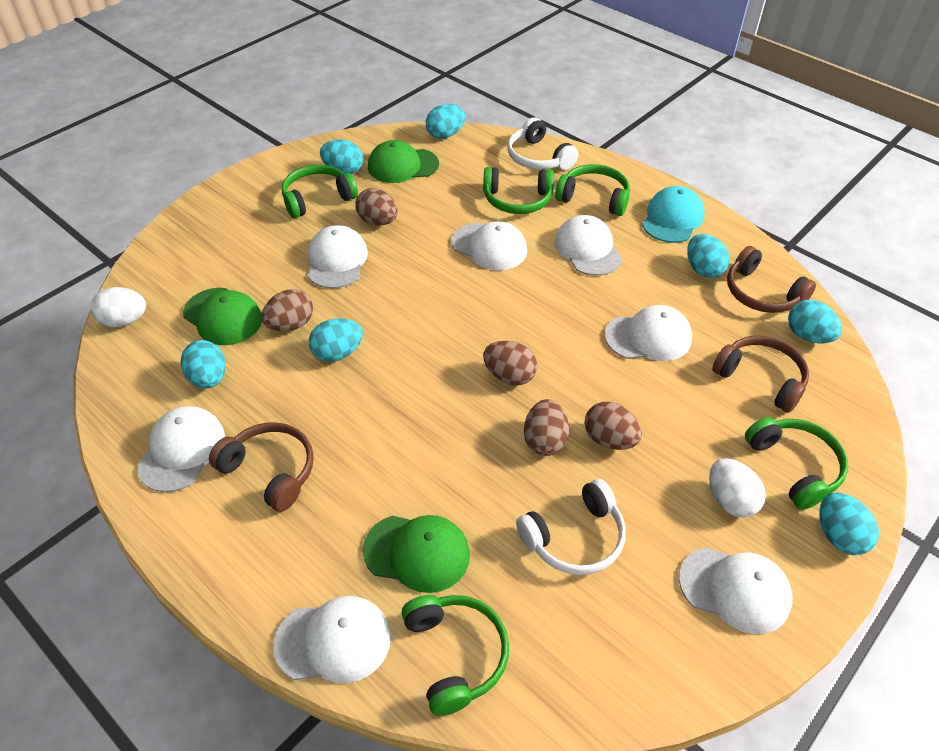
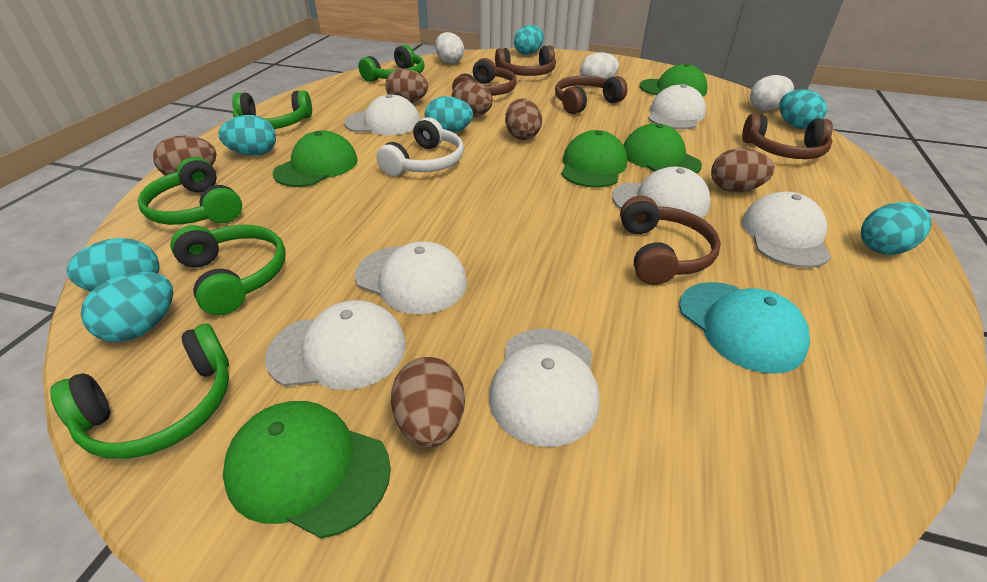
brown egg: [262,289,313,331] [355,188,398,226] [483,341,537,386] [524,399,569,456] [584,402,642,450] = 5 -> [153,136,217,176] [385,69,428,103] [391,357,465,448] [451,80,493,117] [505,98,542,140] [711,148,774,192] = 6
brown headphones: [209,422,314,512] [712,335,809,413] [727,246,816,313] = 3 -> [452,58,517,96] [495,45,556,76] [555,76,627,114] [620,196,721,285] [742,114,833,159] = 5
green cap: [183,288,262,345] [363,515,470,593] [368,140,439,183] = 3 -> [223,401,391,539] [273,131,358,187] [561,130,627,188] [623,123,702,174] [639,63,708,97] = 5
white egg: [90,287,146,327] [709,459,766,518] = 2 -> [435,32,464,64] [580,52,619,79] [750,75,794,111] = 3
white headphones: [507,117,578,170] [516,479,626,575] = 2 -> [376,117,464,176] = 1

